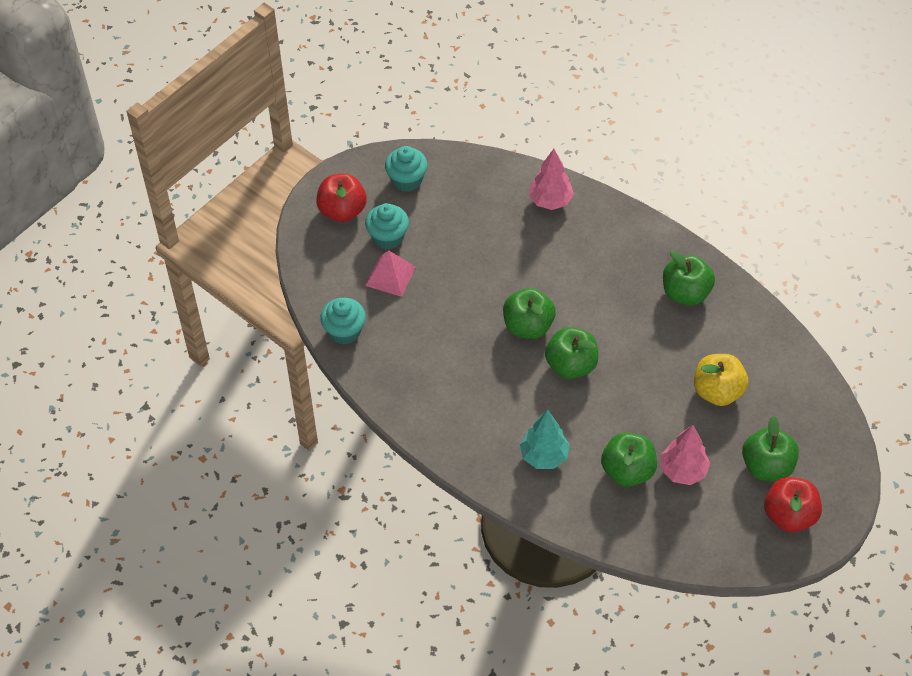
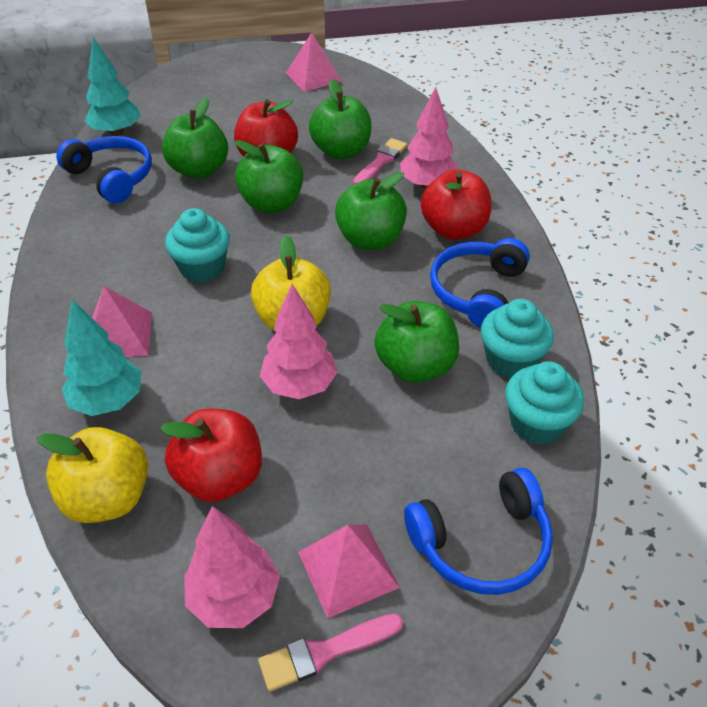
blue headphones: none = 0 -> [56,136,152,203] [404,468,553,595] [430,238,530,328] = 3
pink brush: none = 0 -> [258,614,403,692] [353,138,407,184] = 2
pink pyramid: [365,251,416,297] = 1 -> [92,286,152,357] [285,32,341,92] [298,525,400,618] = 3
pink tree: [529,149,574,210] [660,425,710,485] = 2 -> [184,506,280,628] [260,284,337,399] [400,87,459,189] = 3
red apple: [316,173,367,222] [764,477,822,532] = 2 -> [160,409,262,502] [234,99,298,156] [421,170,491,240] = 3
turquoise tree: [520,409,570,469] = 1 -> [62,299,141,416] [85,37,141,136] = 2
yellow apple: [694,354,748,406] = 1 -> [37,427,148,523] [251,235,331,332] = 2

